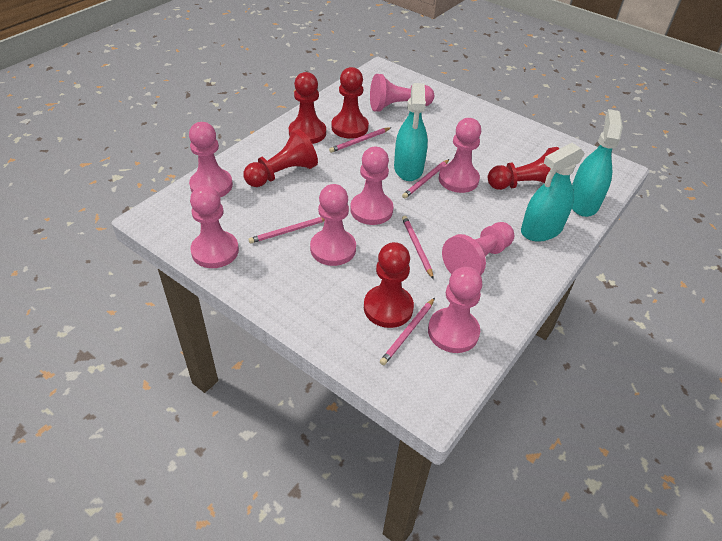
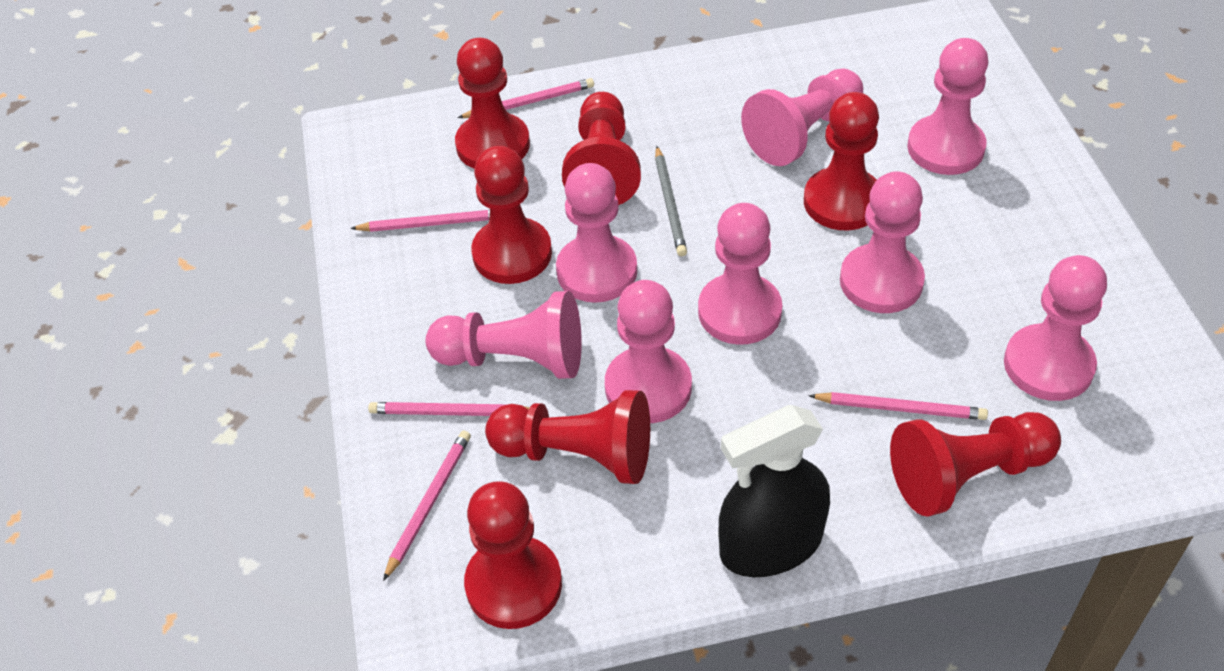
black spray bottle: none = 0 -> [719,405,830,577] = 1
grey pencil: none = 0 -> [655,146,687,256] = 1
red pawn: [244,129,318,187] [289,72,326,144] [332,67,369,139] [364,242,414,328] [488,147,559,190] = 5 -> [455,38,530,169] [464,481,562,629] [471,146,552,284] [485,390,650,484] [562,92,641,205] [804,92,879,230] [890,412,1061,517] = 7
turquoise spray bottle: [394,83,428,181] [521,143,585,242] [572,109,623,217] = 3 -> none = 0

